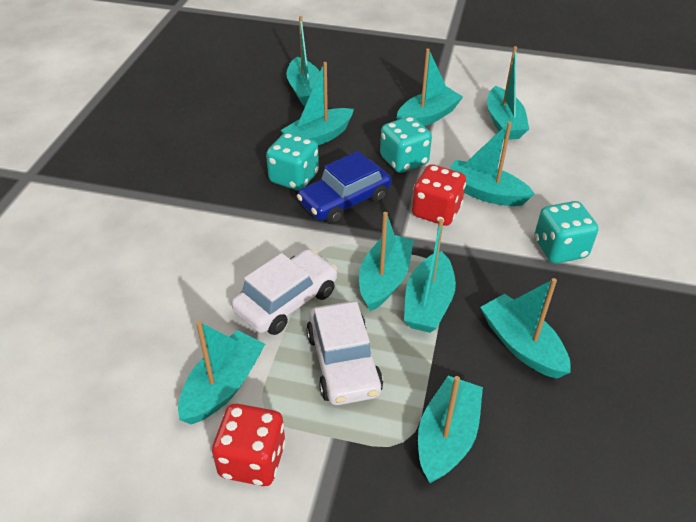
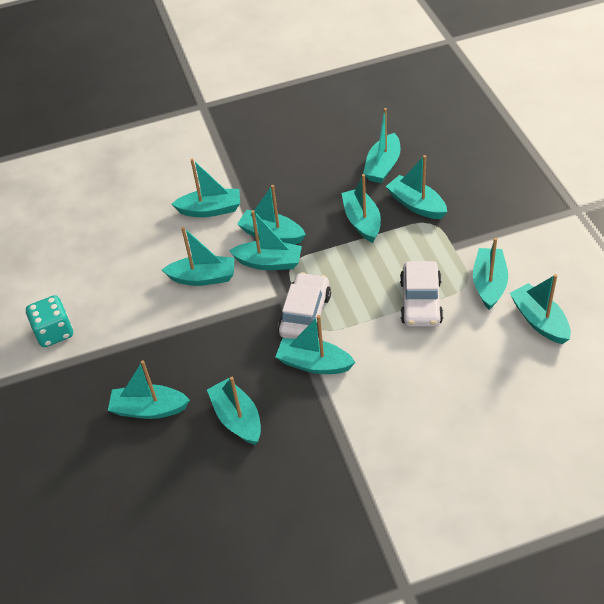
blue car: [297,151,391,224] = 1 -> none = 0
red dice: [212,404,286,486] [412,164,466,226] = 2 -> none = 0
turquoise boat: [178,321,265,424] [281,62,354,145] [286,16,320,106] [359,212,414,311] [397,48,463,126] [404,219,456,333] [418,376,483,483] [449,122,535,206] [480,278,571,379] [487,46,529,140] = 10 -> [108,360,190,419] [162,227,235,286] [172,159,240,217] [207,377,261,445] [229,210,302,270] [237,185,306,244] [275,315,356,374] [342,174,381,243] [363,108,400,183] [386,155,447,219] [473,238,508,310] [510,274,571,344] = 12
turquoise dice: [266,132,319,191] [380,116,432,173] [534,201,598,264] = 3 -> [26,295,73,347] = 1

